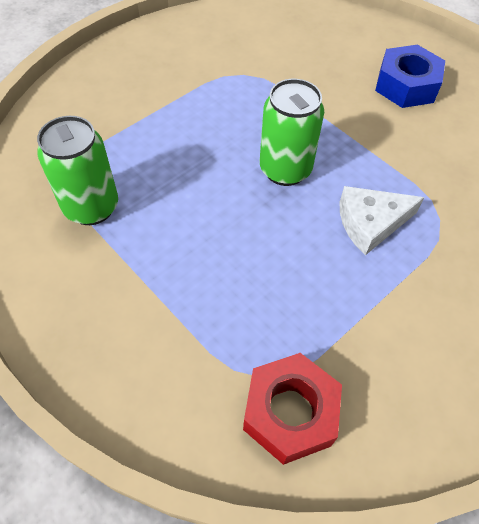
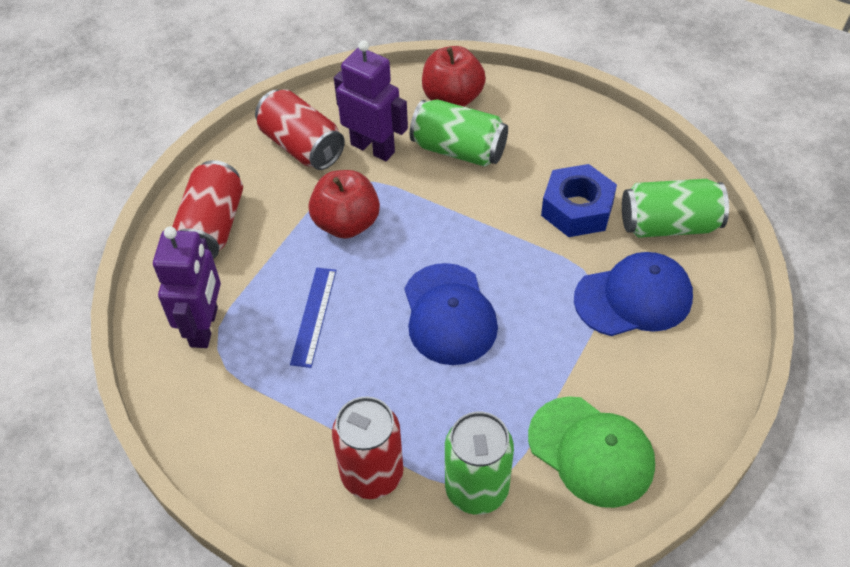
blue cap: none = 0 -> [404,263,498,365] [574,252,693,336] = 2
blue ruler: none = 0 -> [290,268,336,368] = 1
green can: [37,116,118,225] [260,79,324,186] = 2 -> [410,99,508,167] [445,412,514,515] [622,179,729,238] = 3
green cap: none = 0 -> [528,396,655,508] = 1
purple robot: none = 0 -> [153,226,221,348] [334,40,408,161] = 2
red apple: none = 0 -> [308,170,380,239] [422,46,486,107] = 2
red can: none = 0 -> [172,160,243,259] [255,89,345,170] [332,396,404,499] = 3
red nut: [243,353,342,465] = 1 -> none = 0
white cheese: [340,186,424,255] = 1 -> none = 0

